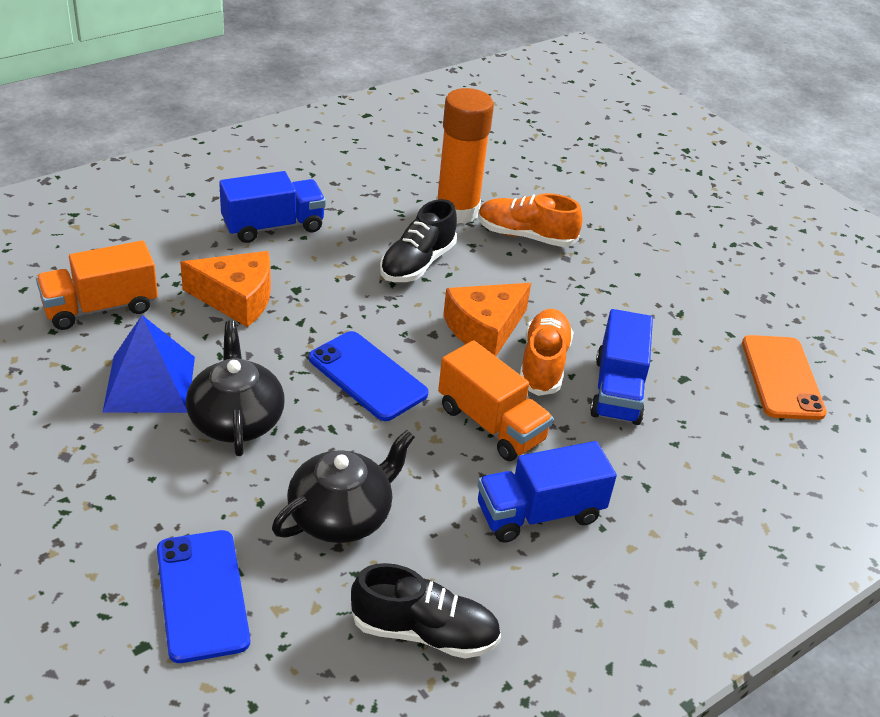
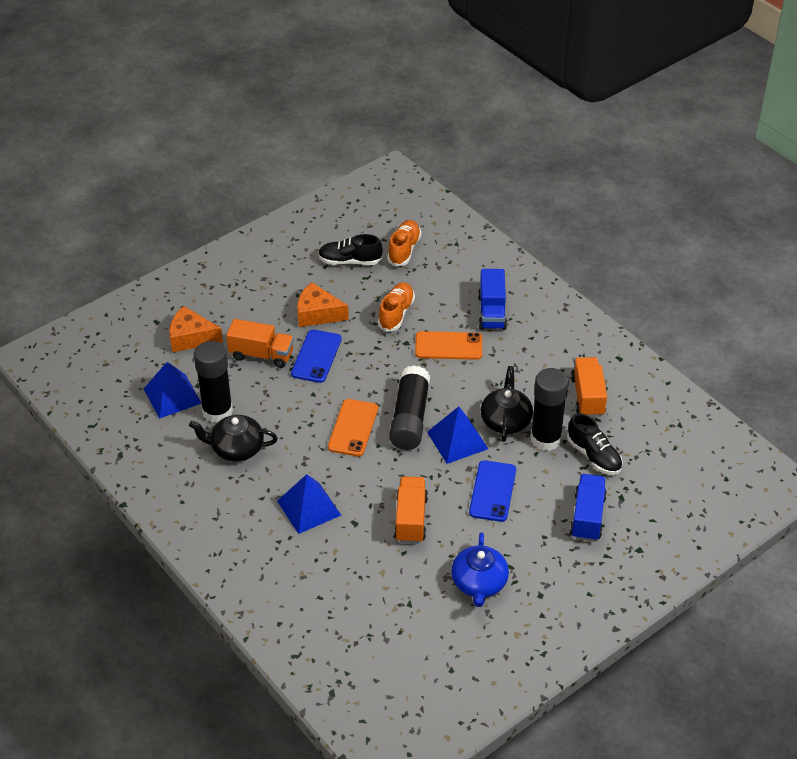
black glue stick: none = 0 -> [194,341,233,423] [389,365,430,450] [531,368,569,451] = 3
blue pyramid: [103,315,195,413] = 1 -> [144,362,202,419] [277,474,341,534] [427,406,488,464] = 3
blue teapot: none = 0 -> [451,532,509,607] = 1
blue truck: [219,171,326,243] [478,441,617,543] [590,309,653,425] = 3 -> [478,269,507,330] [570,474,607,542] = 2
orange glue stick: [436,88,494,224] = 1 -> none = 0
orange phone: [742,335,827,420] = 1 -> [328,399,378,456] [415,331,482,360] = 2
orange truck: [36,241,158,330] [438,340,553,461] = 2 -> [226,319,294,368] [394,477,428,543] [571,357,607,417] = 3

